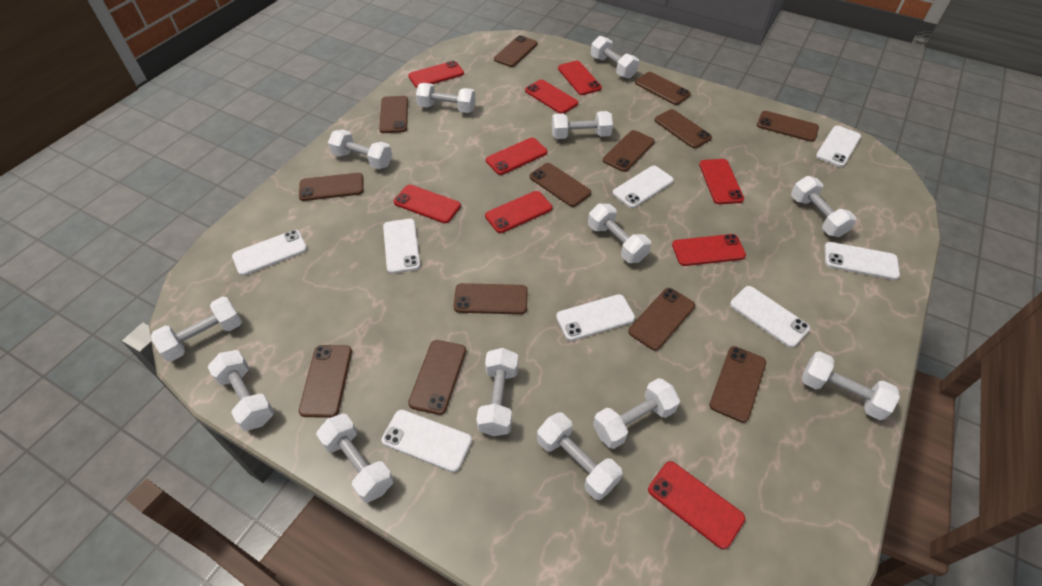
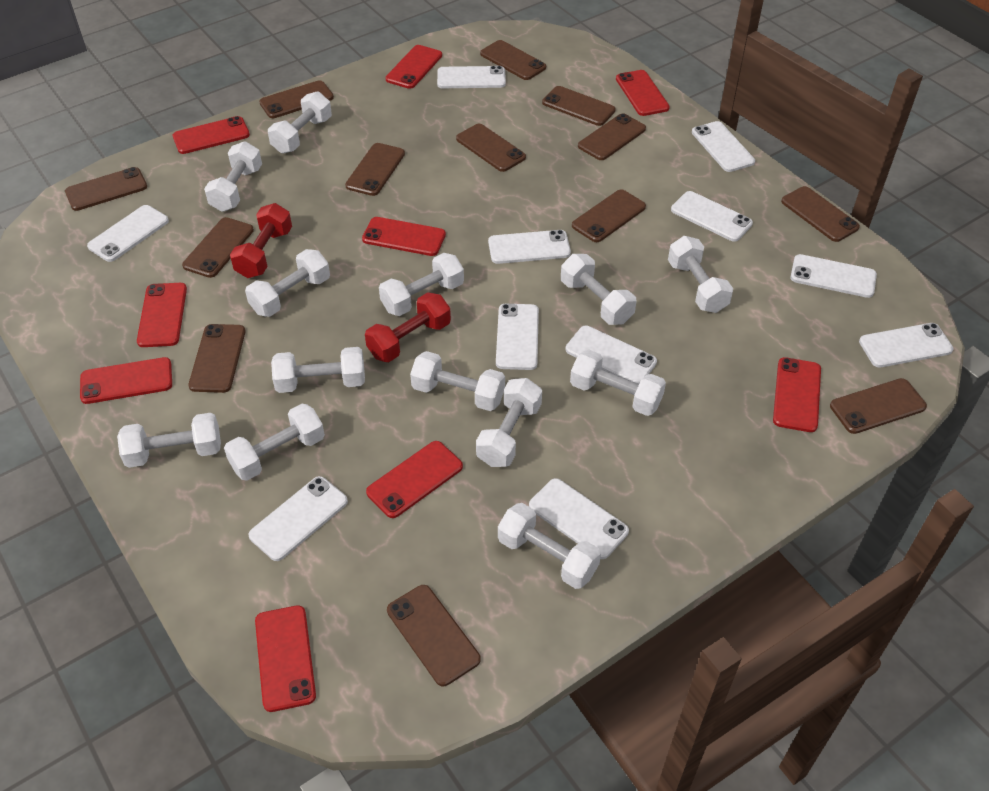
red dumbbell: none = 0 -> [230,203,292,278] [365,292,451,362] = 2
white phone: [232,230,307,276] [381,410,472,472] [383,219,421,274] [556,294,635,341] [613,166,674,208] [730,286,810,348] [816,126,861,167] [824,242,900,280] = 8 -> [87,205,169,262] [248,476,348,561] [437,66,506,88] [488,230,571,264] [496,304,539,370] [529,478,629,559] [566,326,657,384] [671,191,753,242] [692,121,755,172] [790,254,877,298] [859,323,953,368] = 11

